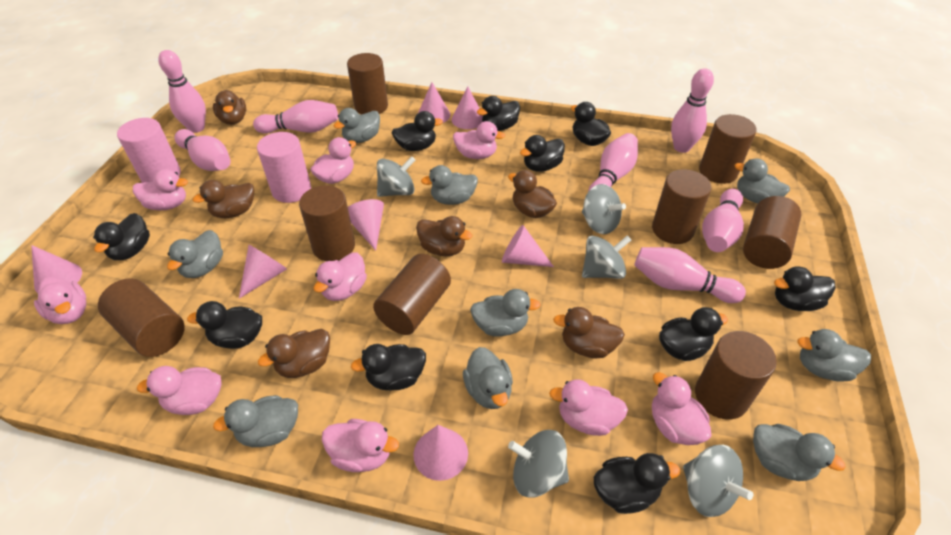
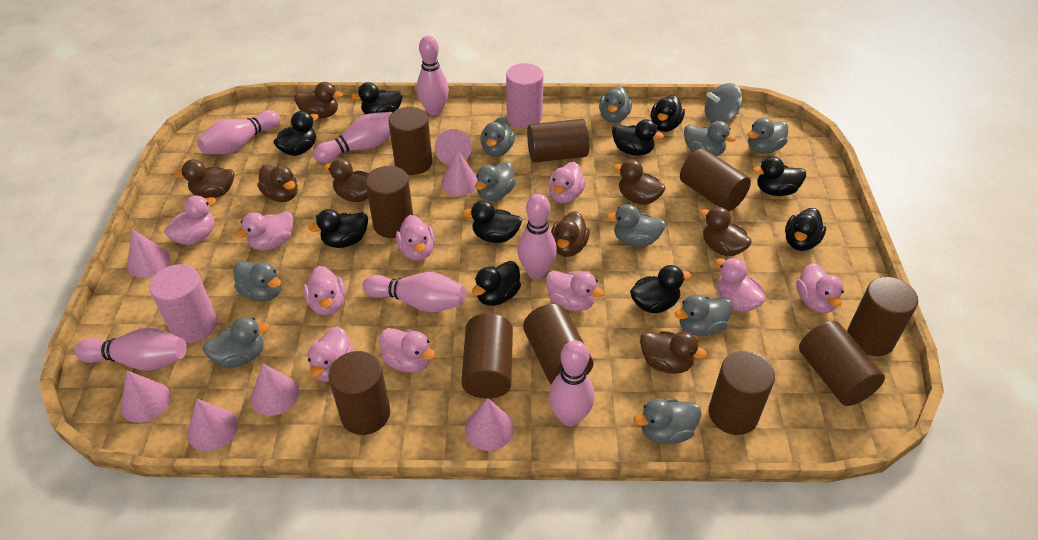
brown cylinder: [98,278,185,357] [299,185,355,261] [347,53,388,114] [373,254,451,335] [652,169,711,244] [695,331,777,419] [699,114,757,184] [743,196,801,269] = 8 -> [328,351,390,435] [365,166,413,238] [388,107,432,175] [461,313,513,399] [523,304,593,384] [527,119,590,163] [680,148,751,211] [709,351,775,435] [799,321,885,406] [847,277,918,356] = 10
brown duck: [192,180,254,218] [213,90,246,125] [258,329,330,378] [416,216,472,256] [508,170,557,218] [553,307,625,358] = 6 -> [174,159,234,198] [257,165,298,202] [294,82,343,119] [324,158,368,202] [551,211,590,257] [613,160,666,205] [640,331,707,374] [700,207,752,257] = 8
grey duck: [167,230,223,278] [213,395,298,447] [334,108,380,143] [421,165,478,205] [463,347,513,409] [470,289,541,337] [735,158,790,204] [753,424,846,481] [797,329,871,382] = 9 -> [202,317,270,368] [234,261,281,302] [475,161,516,201] [480,117,515,157] [599,86,632,123] [606,204,666,247] [634,398,702,444] [675,294,733,336] [684,121,736,156] [748,118,788,154] = 10
grey spinning top: [377,156,415,197] [508,430,569,498] [582,184,626,234] [582,235,631,279] [683,445,753,517] = 5 -> [705,83,742,123] = 1
pink duck: [34,277,86,324] [133,169,188,210] [137,366,222,415] [310,137,356,184] [314,252,367,301] [322,419,399,472] [453,121,505,159] [549,379,628,436] [652,372,712,445] = 9 -> [164,195,216,245] [235,211,293,251] [303,266,345,315] [308,326,354,382] [380,328,435,373] [396,215,435,261] [546,271,604,311] [548,162,586,203] [715,258,766,312] [796,263,844,313] = 10

